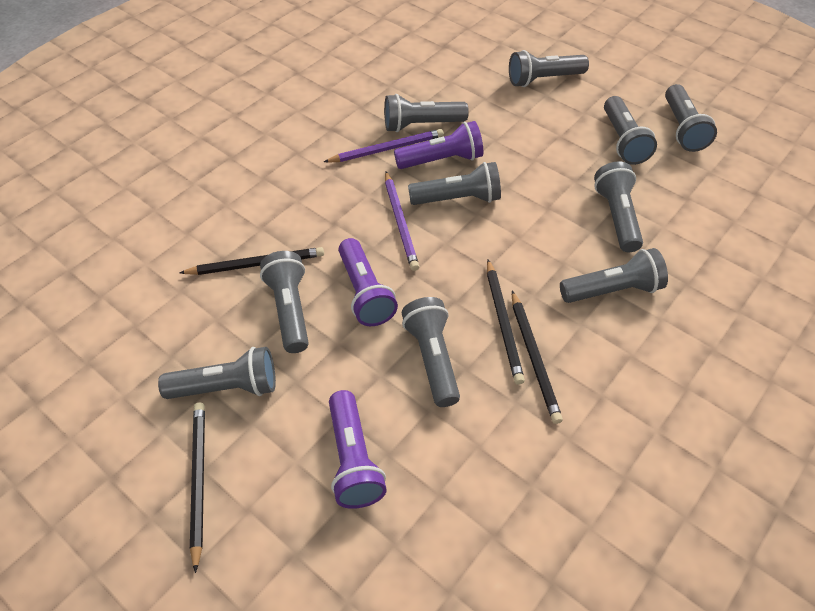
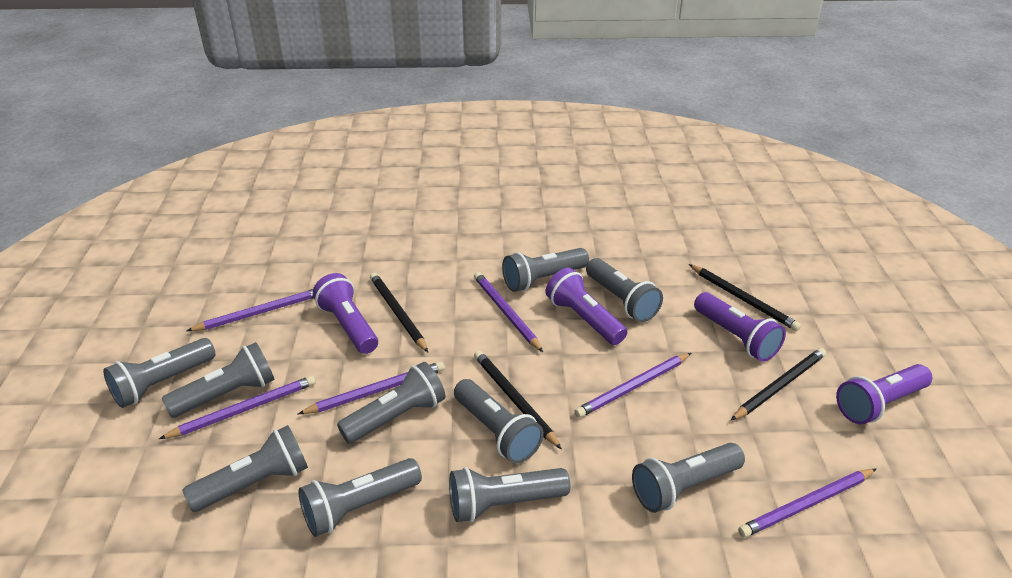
purple flashlight: [329,390,387,509] [339,238,398,326] [394,121,483,169] = 3 -> [313,273,378,354] [546,267,627,345] [694,292,786,362] [836,364,933,424] = 4
purple pencil: [324,129,444,163] [385,172,419,271] = 2 -> [159,376,316,439] [187,289,314,331] [298,361,445,414] [474,272,543,352] [575,353,691,418] [738,469,876,538] = 6

